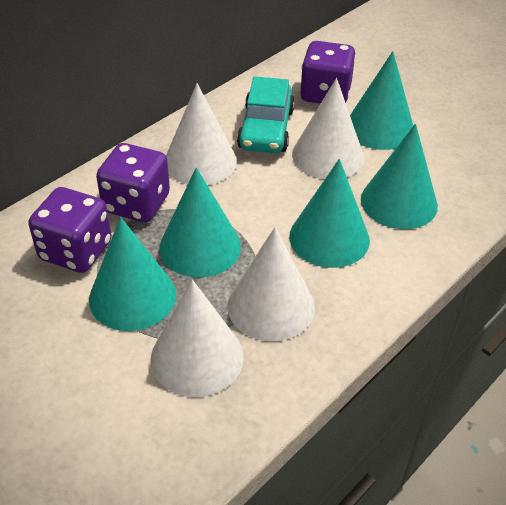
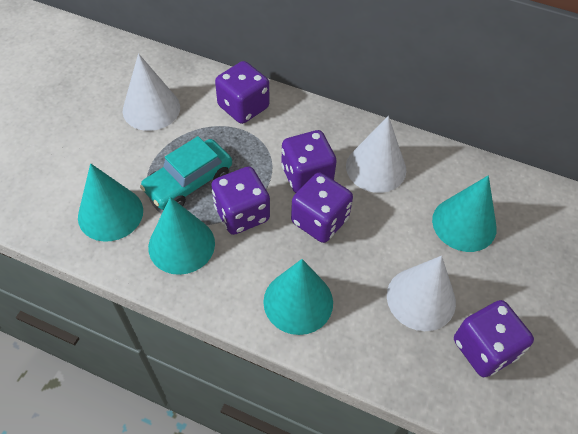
purple dice: [28,187,112,273] [96,143,170,222] [300,41,356,104] = 3 -> [211,166,270,235] [215,61,269,124] [281,130,337,193] [291,173,353,243] [454,300,534,377] = 5
turquoise cone: [89,217,176,331] [159,167,241,277] [289,159,370,268] [350,51,414,150] [361,124,438,229] = 5 -> [78,163,143,242] [148,197,215,275] [263,259,333,335] [432,175,497,252] = 4
white cone: [151,279,244,397] [166,83,237,185] [227,227,315,342] [292,78,364,179] = 4 -> [123,53,180,131] [346,116,406,193] [387,256,456,331] = 3

